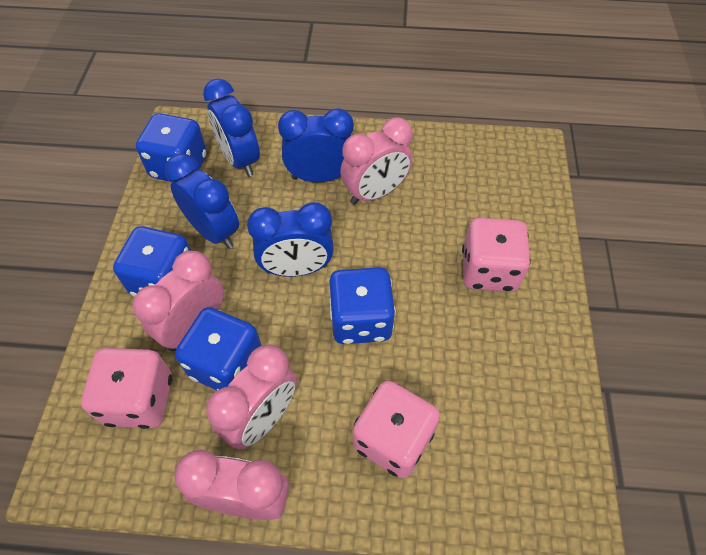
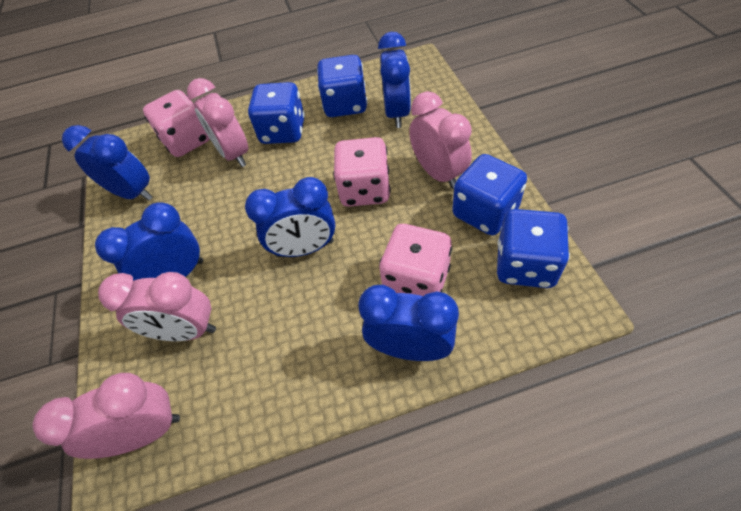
blue clock: [165,154,239,249] [203,79,260,177] [247,202,334,277] [278,108,354,182] = 4 -> [62,125,153,201] [95,203,203,281] [245,177,335,257] [358,285,459,361] [378,32,411,128] = 5

